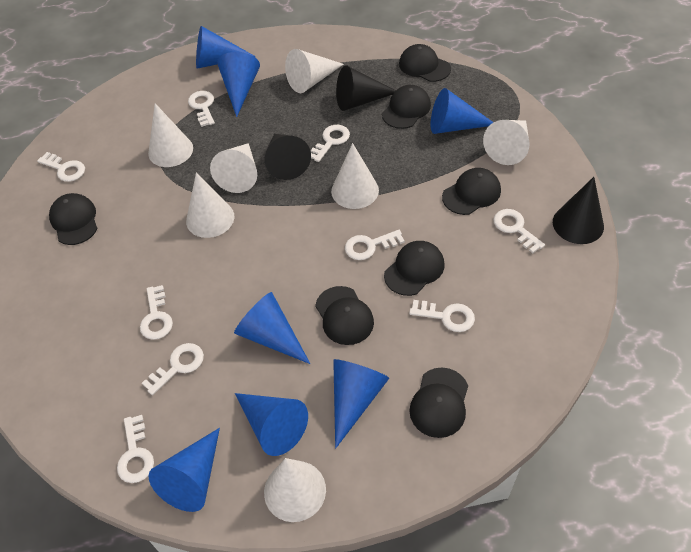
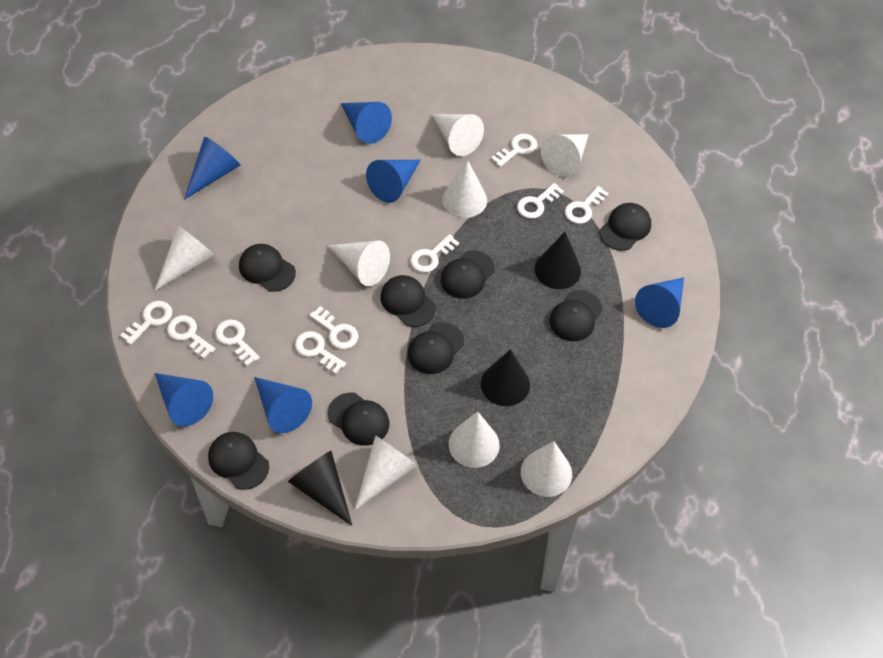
black cap: [49,193,98,245] [315,286,374,345] [382,85,431,129] [384,241,444,296] [399,44,451,82] [409,368,468,438] [442,168,501,215] = 7 -> [208,432,269,490] [239,244,296,292] [328,392,389,446] [380,275,436,327] [408,322,464,374] [441,250,495,299] [549,290,603,341] [600,203,651,251] = 8
blue cone: [148,428,220,512] [196,26,256,69] [217,52,260,117] [234,292,310,364] [235,393,308,456] [333,359,389,448] [430,88,494,134] = 7 -> [155,373,213,427] [184,137,240,200] [254,377,312,433] [341,102,392,144] [366,160,421,203] [635,277,684,328] = 6
white cone: [148,103,193,167] [186,172,234,238] [210,143,257,193] [264,458,326,522] [285,49,344,93] [331,143,379,209] [483,120,530,165] = 7 -> [155,225,216,291] [327,241,390,286] [355,435,418,510] [431,114,484,156] [442,159,487,218] [449,411,500,468] [521,441,572,497] [541,134,589,177] = 8

